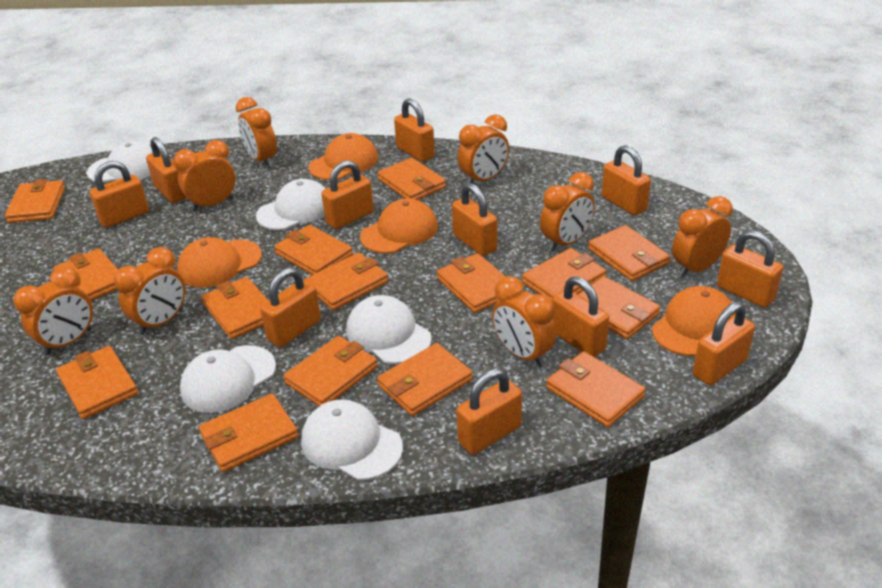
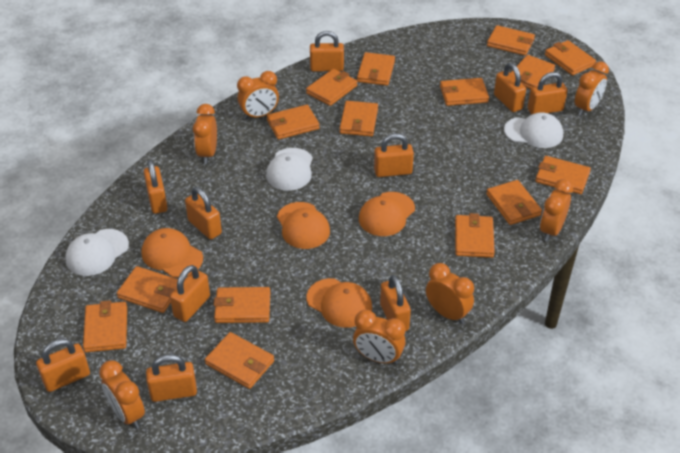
orange clock: [13,266,93,356] [114,247,185,335] [173,140,235,211] [236,97,277,168] [458,114,509,184] [492,276,557,368] [540,172,595,252] [672,196,733,278] = 8 -> [99,360,145,429] [193,104,217,164] [237,71,279,120] [353,310,405,365] [426,263,474,324] [540,179,573,242] [575,61,609,116] = 7
orange padlock: [90,161,149,228] [146,137,186,203] [260,268,321,347] [321,160,374,229] [394,98,435,162] [452,183,497,256] [456,368,522,455] [552,276,609,357] [601,145,651,216] [693,302,755,385] [717,230,783,308] = 11 -> [36,339,90,392] [144,160,167,214] [146,354,197,402] [170,265,210,322] [185,187,222,239] [310,31,344,72] [374,133,414,177] [380,275,411,331] [494,63,526,112] [528,72,567,115] = 10
white cap: [87,141,153,182] [180,345,276,413] [256,179,326,230] [301,399,403,480] [346,295,432,364] = 5 -> [66,229,129,276] [266,148,313,191] [504,112,563,148] = 3

